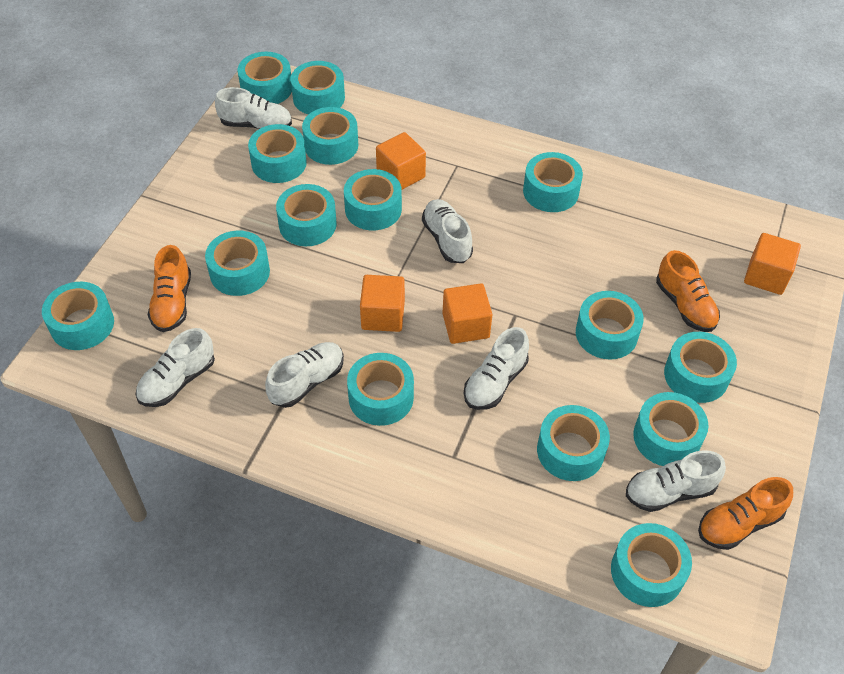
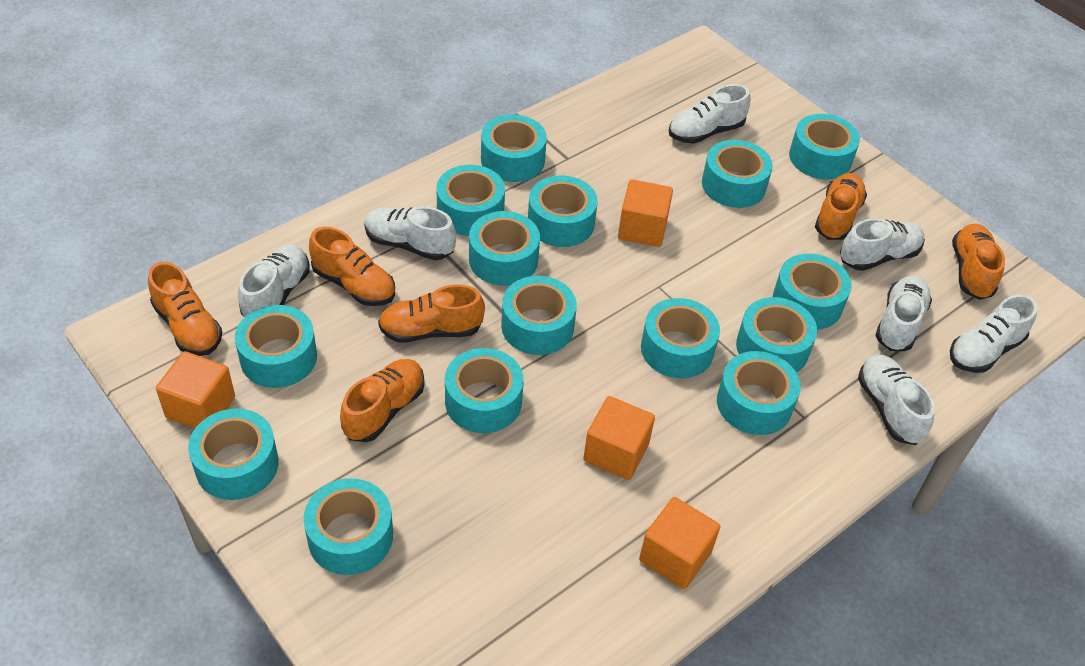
orange shoe: [148,245,191,332] [656,250,720,332] [698,477,793,550] = 3 -> [148,261,222,356] [309,227,395,306] [340,359,425,442] [378,284,485,343] [815,173,867,240] [952,224,1005,300] = 6
white shoe: [136,328,215,407] [215,87,292,129] [265,342,344,408] [422,199,473,263] [464,327,529,410] [626,450,726,512] = 6 -> [238,245,310,317] [364,206,456,260] [669,84,751,144] [840,218,925,271] [858,355,935,445] [875,276,932,351] [950,295,1038,373] = 7

